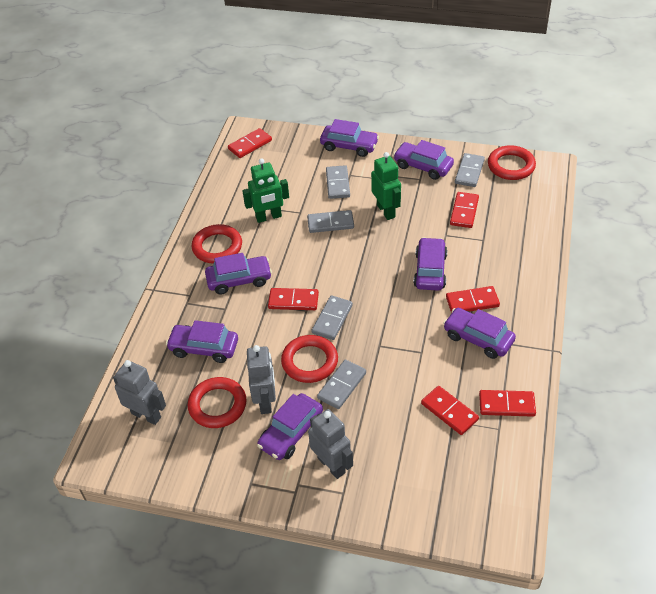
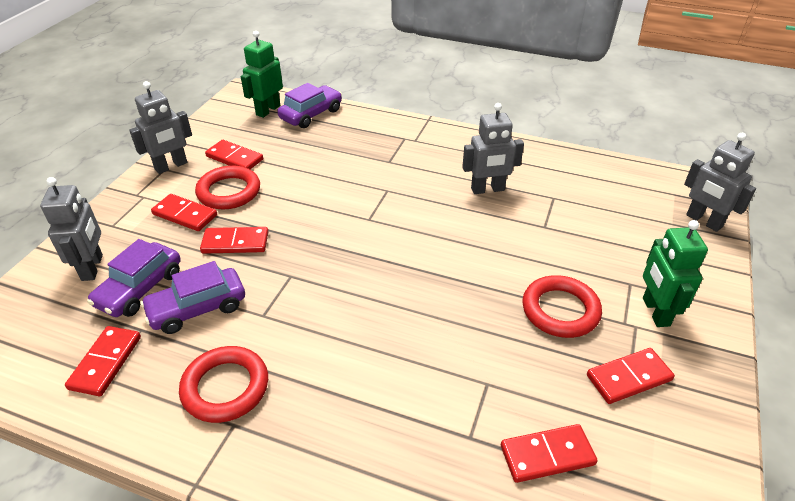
grey domino: [307,210,354,233] [311,295,353,340] [317,360,366,409] [326,165,350,199] [455,153,485,187] = 5 -> none = 0
grey robot: [113,360,166,425] [247,345,276,414] [308,409,353,479] = 3 -> [40,177,103,281] [129,81,192,174] [462,103,524,194] [684,133,756,232] = 4
purple car: [166,320,238,363] [205,253,272,295] [257,393,323,460] [320,119,379,157] [393,140,454,180] [413,237,447,291] [443,308,516,359] = 7 -> [87,239,181,317] [140,261,245,334] [277,83,342,128] = 3
red ring: [188,377,247,428] [192,224,242,263] [281,335,338,383] [488,145,536,180] = 4 -> [179,346,268,423] [195,165,260,209] [522,275,602,338] = 3

